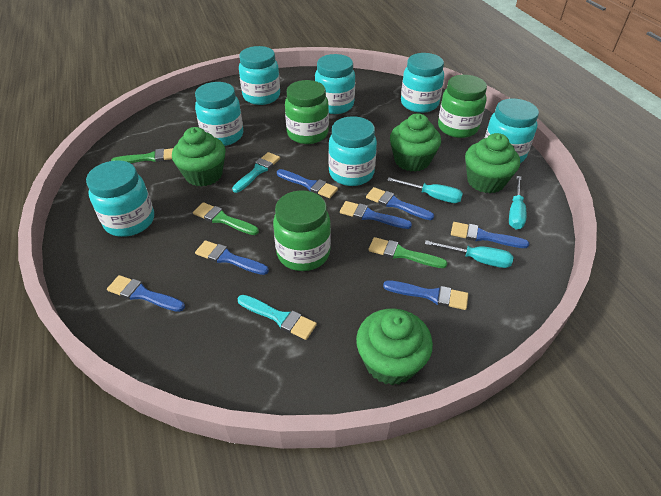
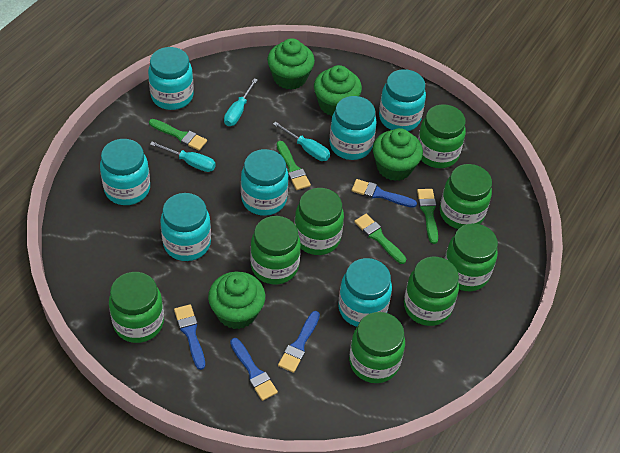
blue brush: [107,275,185,312] [195,240,269,275] [277,169,338,198] [340,201,412,229] [366,187,434,220] [383,280,468,310] [451,222,529,248] = 7 -> [174,304,205,370] [230,338,278,401] [278,311,320,373] [352,179,417,208] = 4
green brush: [111,148,173,163] [193,202,259,235] [369,237,447,268] = 3 -> [149,119,207,151] [277,141,311,190] [354,214,406,264] [417,189,438,244] = 4
green jar: [273,191,331,271] [285,80,329,144] [438,75,487,138] = 3 -> [109,272,164,343] [250,216,301,284] [294,188,344,255] [349,312,405,383] [404,257,459,326] [418,104,466,168] [440,164,492,229] [444,223,498,291] = 8
turquoise brush: [232,152,280,193] [238,295,317,340] = 2 -> none = 0

